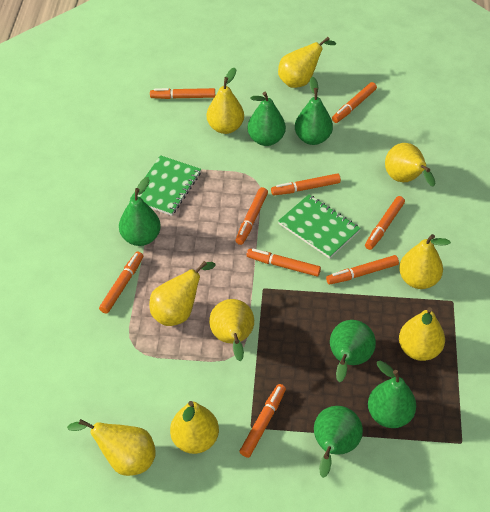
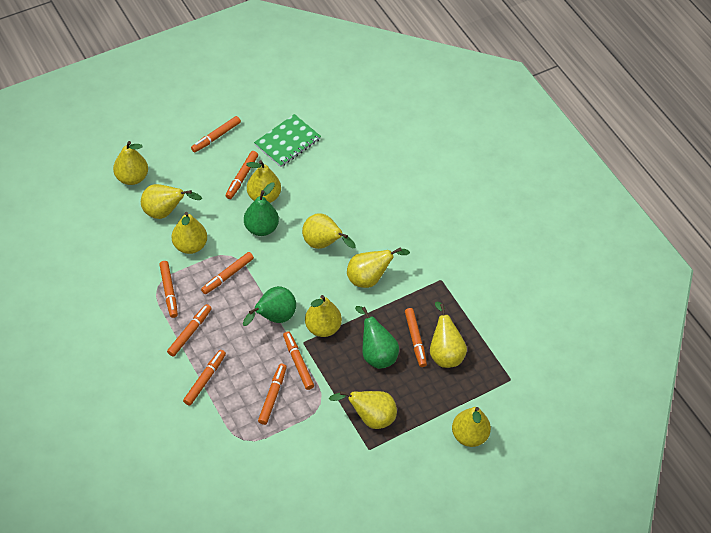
green notebook: [130,155,201,216] [278,195,361,259] = 2 -> [254,114,321,167] = 1
green pear: [119,177,161,246] [248,92,286,146] [295,77,333,145] [314,406,363,478] [330,320,376,382] [368,361,416,428] = 6 -> [243,286,296,326] [244,182,279,236] [355,306,399,369] = 3
yellow pear: [67,419,156,476] [149,261,216,326] [170,401,219,454] [207,68,244,134] [209,299,254,361] [278,37,336,88] [385,143,436,187] [399,234,451,289] [399,307,445,361] = 9 -> [113,141,148,185] [141,184,202,219] [172,212,207,254] [246,160,281,203] [302,213,356,249] [305,295,342,337] [329,391,397,429] [347,247,410,288] [430,302,467,368] [452,407,491,447] = 10

